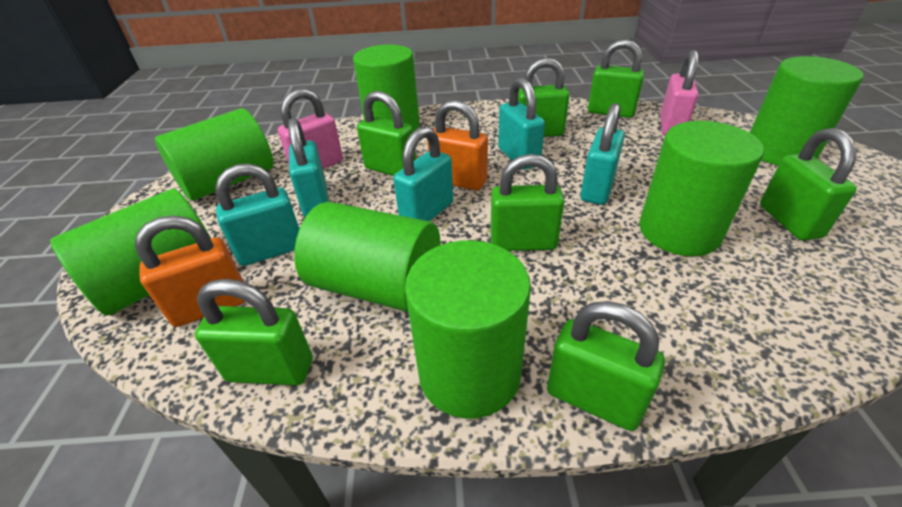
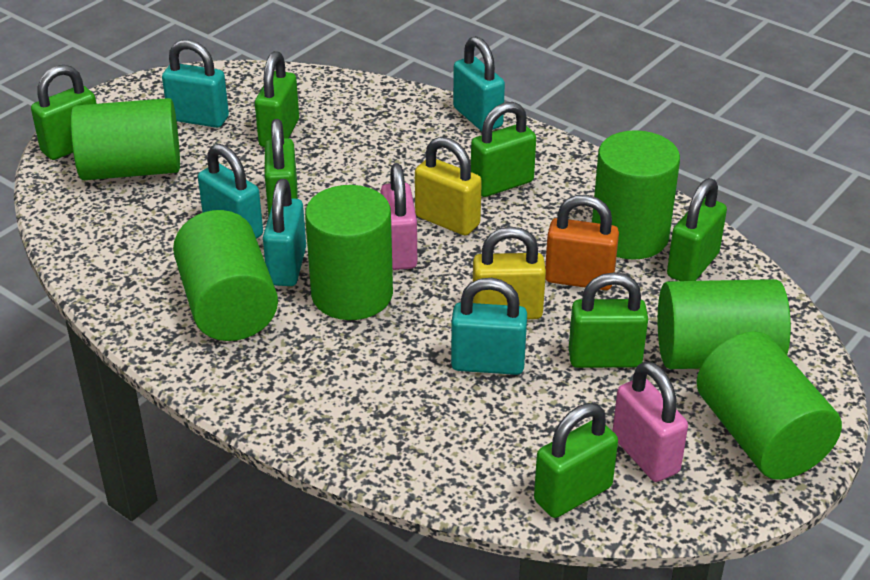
green cylinder: [50,189,211,316] [155,108,273,201] [294,202,441,312] [353,44,420,132] [405,240,531,419] [639,121,764,256] [750,56,864,165] = 7 -> [71,98,180,180] [173,210,278,341] [305,185,393,320] [592,130,680,260] [658,279,791,369] [697,331,842,480] = 6
orange padlock: [135,215,246,327] [427,100,488,190] = 2 -> [545,195,619,290] = 1
yellow padlock: none = 0 -> [415,137,482,236] [473,227,546,319] = 2

